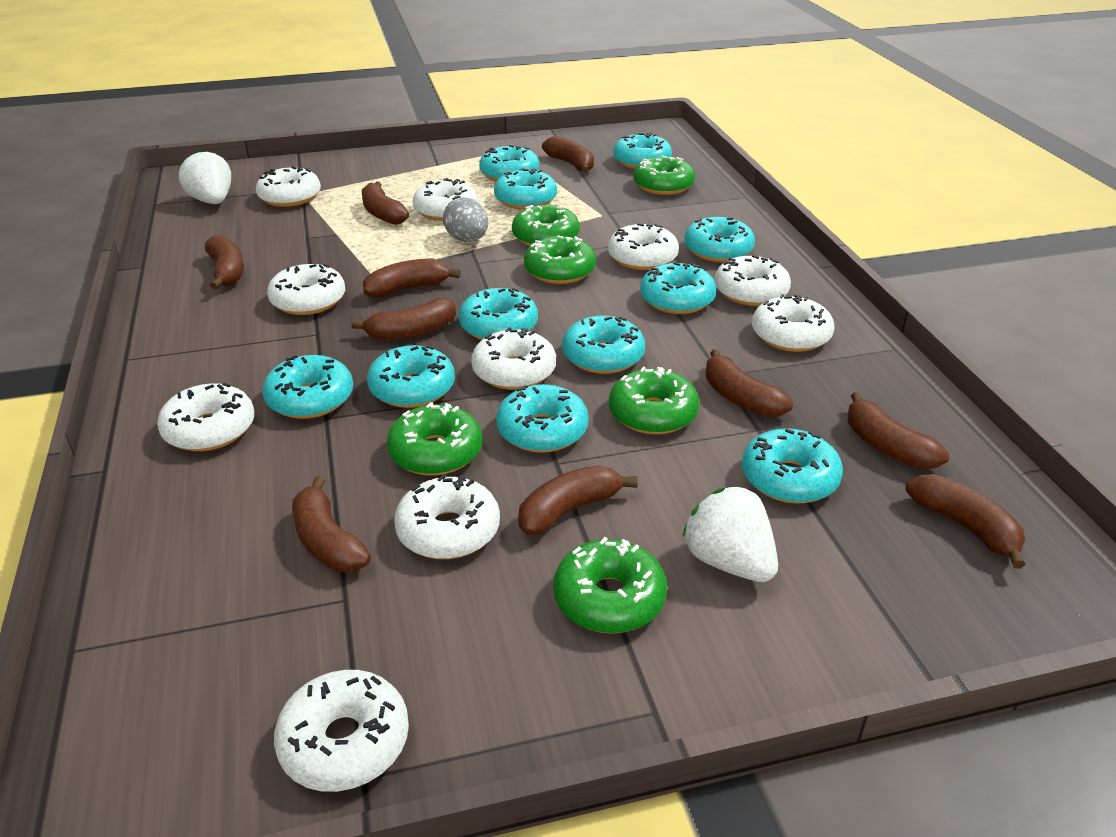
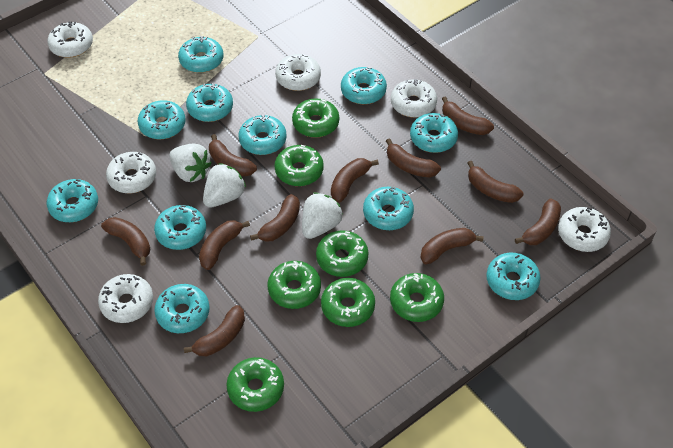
brown banana: [205,235,244,289] [292,476,371,572] [351,298,456,340] [362,182,409,225] [363,258,461,298] [518,466,638,535] [542,136,594,173] [705,349,793,418] [847,392,949,469] [905,474,1026,569] = 10 -> [101,217,150,266] [184,305,245,356] [199,220,250,270] [209,134,257,177] [250,194,300,242] [331,158,379,203] [386,138,441,178] [420,228,484,265] [442,96,494,135] [467,161,523,203] [515,199,561,245] = 11
green donut: [387,402,483,476] [512,205,580,246] [524,235,596,284] [553,537,667,634] [609,367,699,435] [633,156,695,195] = 6 -> [226,357,284,412] [268,261,321,309] [274,145,324,186] [292,98,339,138] [316,230,369,277] [321,278,375,327] [390,273,444,322] = 7
grey egg: [443,197,488,242] = 1 -> none = 0
white donut: [157,383,255,451] [256,166,321,207] [267,264,345,315] [274,670,409,792] [394,474,500,559] [413,178,478,221] [471,327,556,390] [608,223,679,270] [715,255,791,306] [752,294,834,352] = 10 -> [47,21,93,58] [98,274,153,323] [106,152,156,193] [275,54,321,91] [391,79,437,117] [558,207,611,252] = 6
white strawberry: [179,150,231,204] [682,486,778,582] = 2 -> [169,144,212,182] [203,163,246,208] [302,193,343,239] = 3

